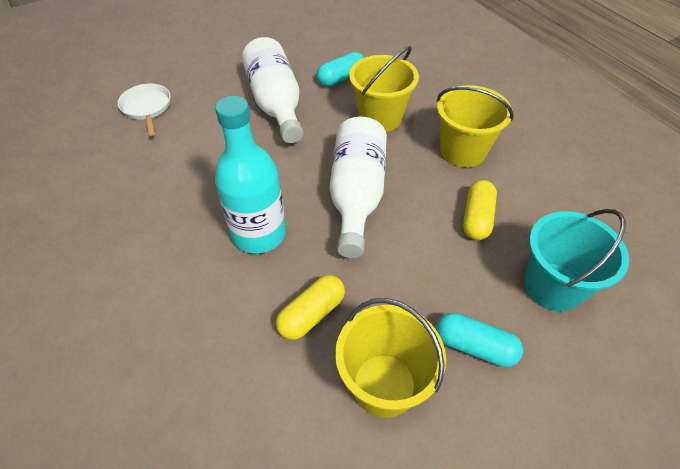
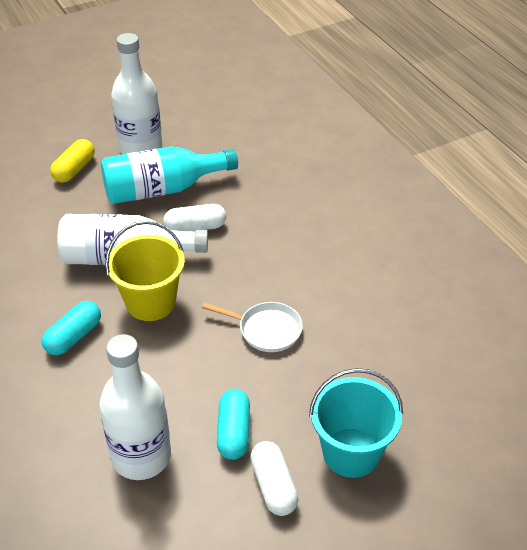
white bottle: [242,37,303,143] [329,117,387,258] = 2 -> [57,214,208,265] [99,334,171,480] [111,33,162,155] = 3
white capsule: none = 0 -> [163,204,226,231] [250,441,298,516] = 2
yellow bucket: [335,298,446,418] [349,46,419,132] [437,85,514,167] = 3 -> [105,221,185,321] = 1
yellow capsule: [276,275,345,340] [463,180,497,240] = 2 -> [50,139,95,183] = 1

